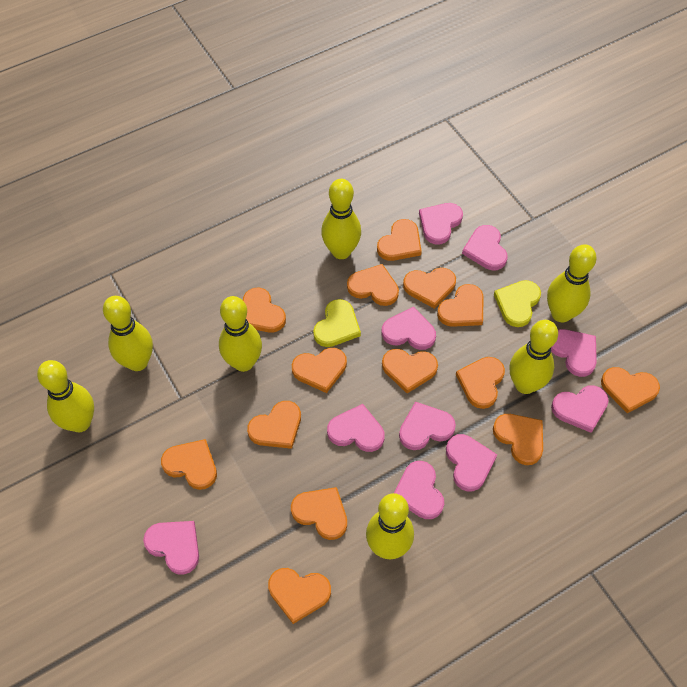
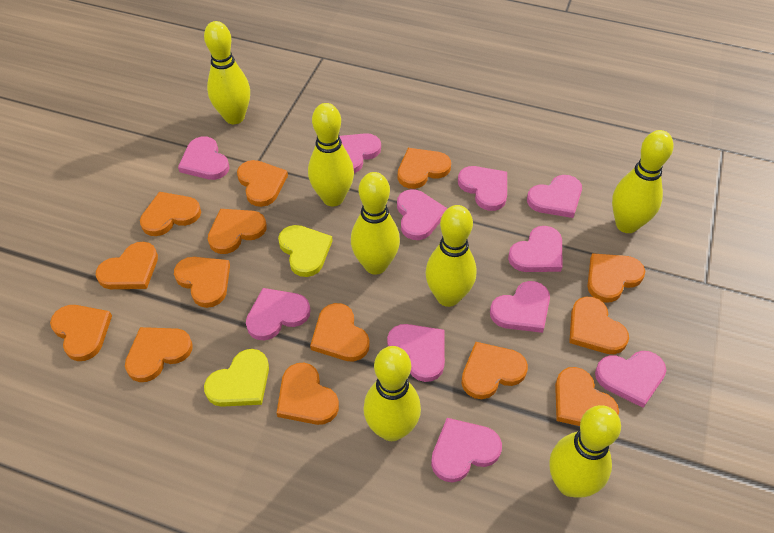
pink heart: [143,521,199,575] [327,404,385,452] [382,307,436,350] [394,461,444,519] [399,401,456,450] [419,203,463,244] [446,434,497,492] [462,225,508,270] [551,329,597,377] [551,385,609,433] = 10 -> [178,137,230,180] [246,288,311,341] [339,133,381,173] [387,324,445,382] [397,189,448,240] [431,418,502,483] [458,166,507,211] [490,281,550,333] [508,226,562,272] [527,175,582,218] [595,351,666,408] = 11

